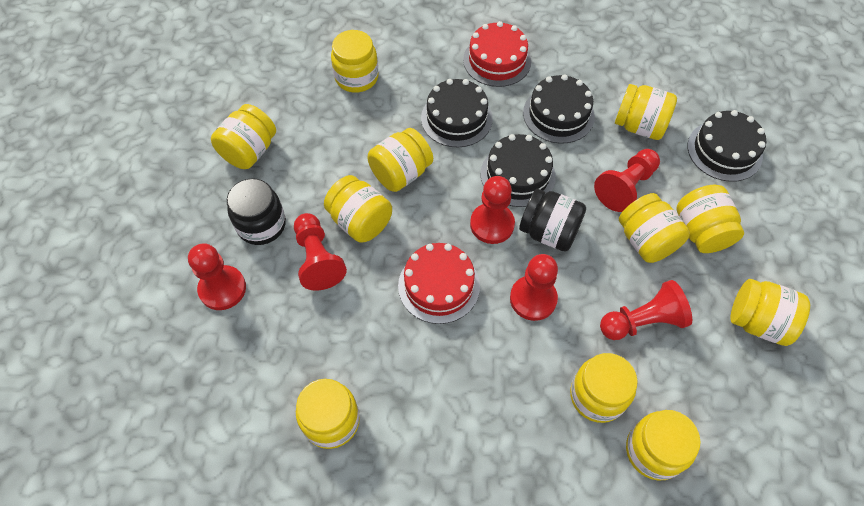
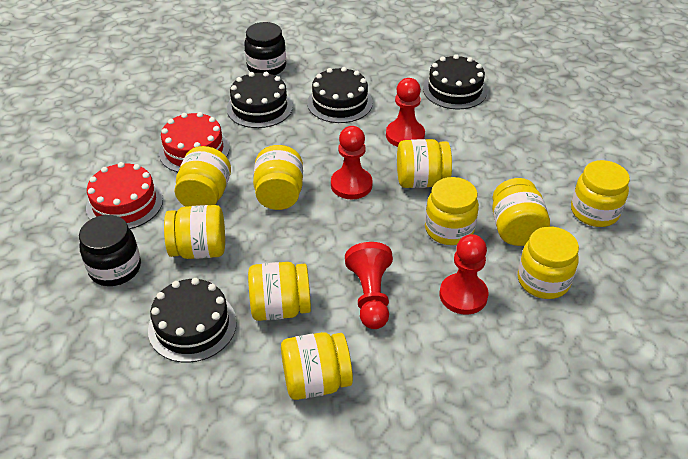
red pawn: [188,243,246,310] [294,213,347,291] [470,176,515,244] [510,254,558,321] [594,149,660,212] [600,280,692,340] = 6 -> [331,126,373,199] [345,242,393,329] [386,78,425,147] [440,234,489,315] = 4
yellow jar: [211,104,276,169] [296,379,360,449] [324,175,392,243] [331,30,378,93] [367,128,433,192] [570,353,638,423] [615,84,677,140] [619,193,690,263] [626,410,701,481] [676,185,744,253] [731,279,810,346] = 11 -> [164,205,225,259] [175,146,231,207] [248,262,311,321] [253,145,303,210] [281,332,353,400] [397,139,452,188] [425,177,479,245] [492,178,550,246] [518,227,579,299] [571,160,630,227] = 10

